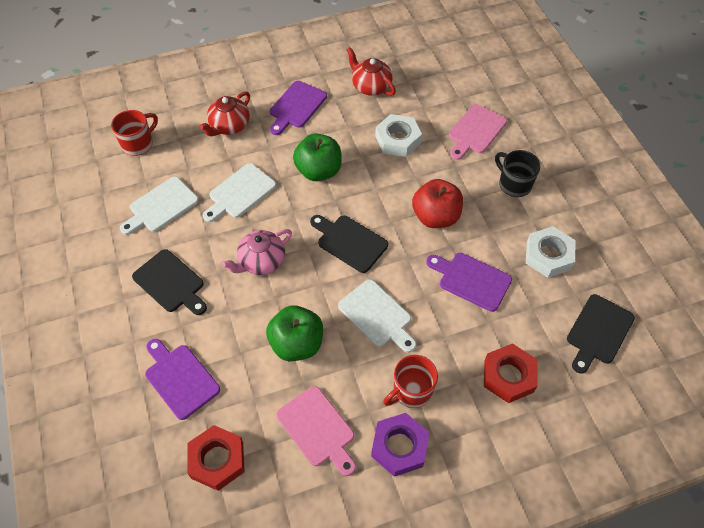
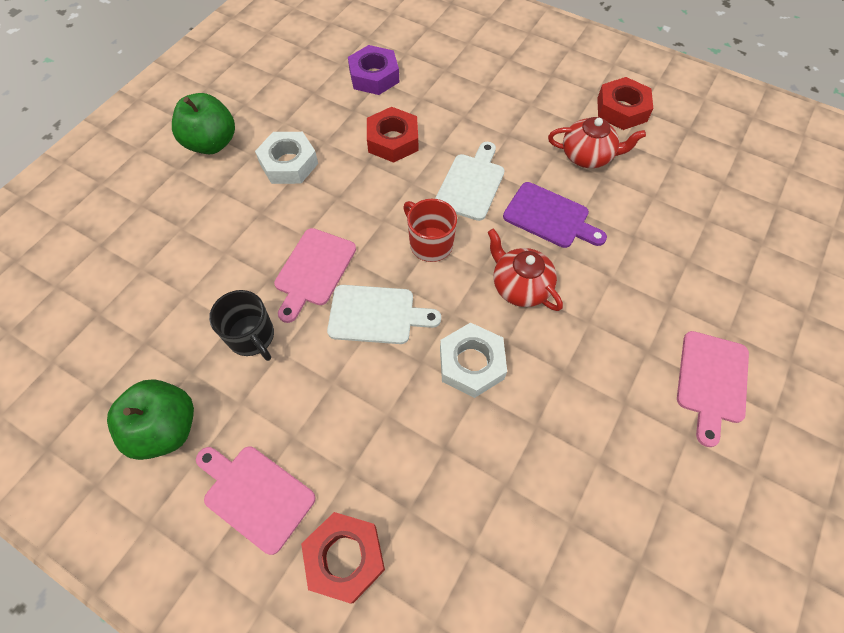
black cutting board: [132,249,207,315] [310,215,388,273] [567,294,635,374] = 3 -> none = 0
pink cutting board: [277,386,356,476] [449,104,507,160] = 2 -> [196,446,315,555] [274,228,356,323] [677,331,749,447] = 3
pink teapot: [222,229,292,275] = 1 -> none = 0
purple cutting board: [145,339,220,420] [270,81,327,135] [426,253,512,312] = 3 -> [503,182,607,248] = 1
red apple: [412,179,463,228] = 1 -> none = 0
red mug: [111,110,158,156] [383,355,438,408] = 2 -> [403,199,457,262] = 1
red nut: [187,425,244,491] [484,343,538,403] = 2 -> [301,512,385,604] [367,107,418,163] [597,77,654,130] = 3
white cutting board: [120,177,199,235] [203,163,276,222] [338,279,416,353] = 3 -> [327,285,441,344] [435,142,505,221] = 2

